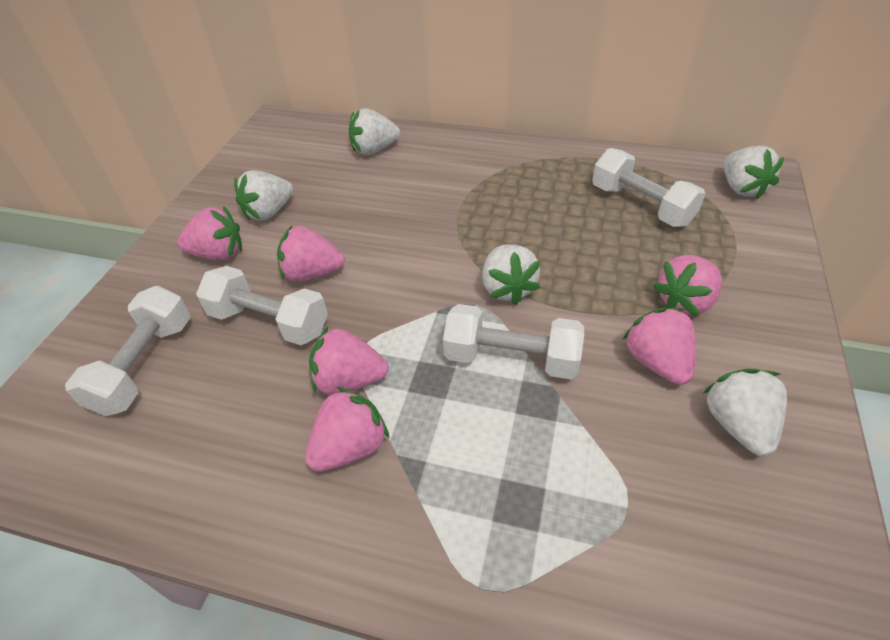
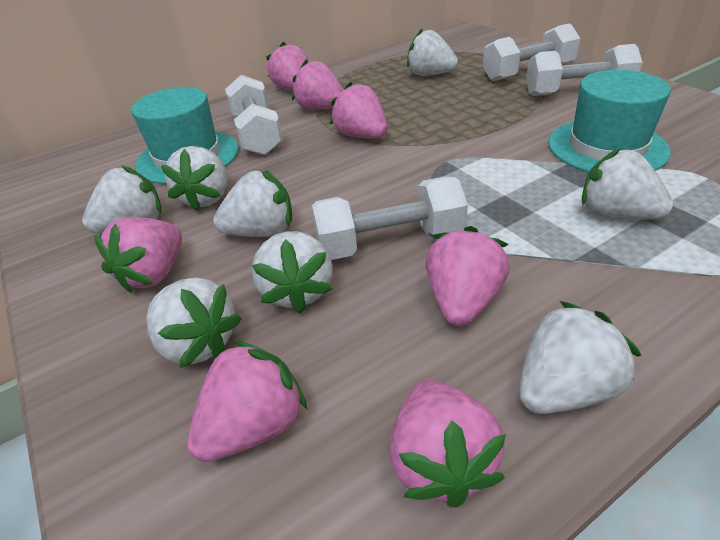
pink strawberry: [177,206,242,260] [277,226,345,282] [306,387,390,472] [309,327,388,395] [622,308,696,385] [653,255,722,317] = 6 -> [94,217,182,293] [188,340,308,462] [266,42,309,91] [292,59,343,110] [330,81,387,138] [389,380,506,508] [425,226,510,326] = 7
turquoise hat: none = 0 -> [131,87,239,184] [548,70,671,172] = 2
white strawberry: [234,170,293,221] [349,108,400,155] [482,244,541,305] [703,369,787,456] [723,146,784,199] = 5 -> [82,165,161,233] [147,277,242,368] [161,146,227,211] [213,170,292,237] [252,231,332,313] [407,28,458,76] [519,301,642,414] [582,148,673,220] = 8

